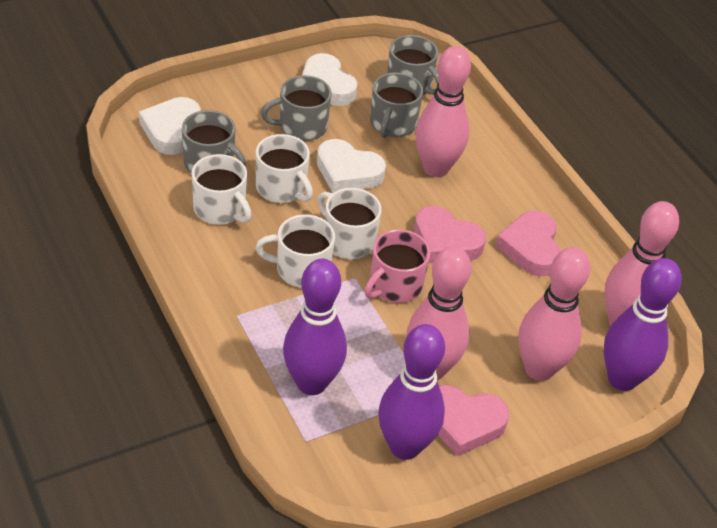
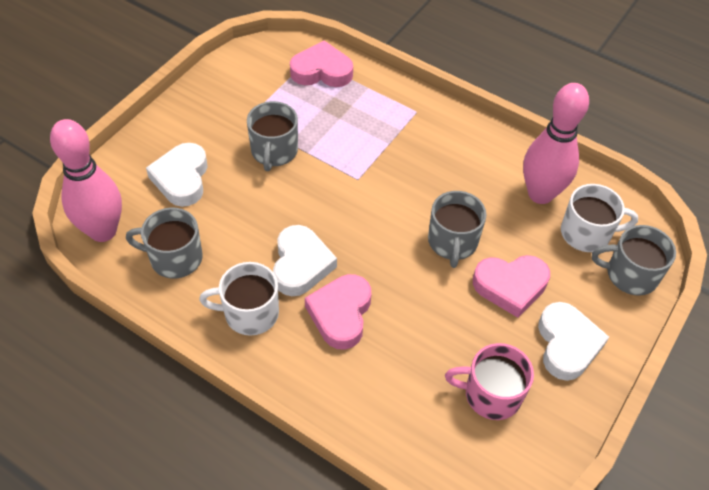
pink bowling pin: [407,246,471,380] [415,46,471,177] [518,247,590,381] [605,201,679,326] = 4 -> [50,119,122,242] [523,83,589,204] = 2
purple bowling pin: [283,259,347,395] [378,324,445,460] [604,258,682,391] = 3 -> none = 0
white mug: [192,154,252,225] [256,134,313,203] [256,214,335,288] [318,188,381,259] = 4 -> [199,262,279,336] [561,184,638,252] = 2

